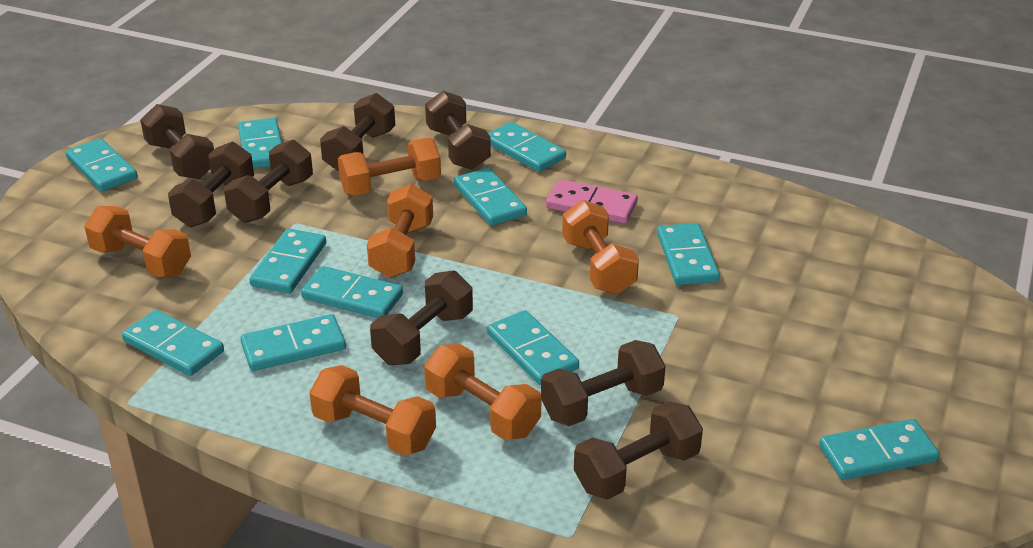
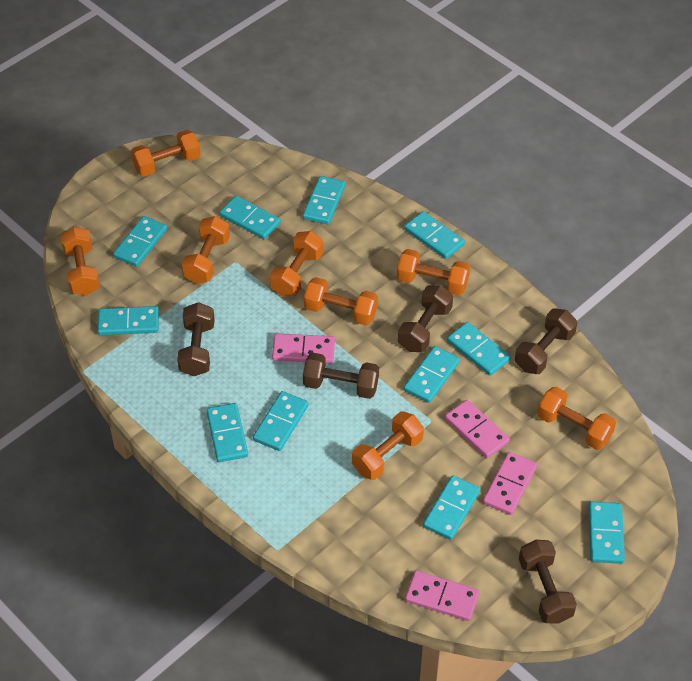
brown dumbbell: [140,104,214,179] [168,142,254,227] [224,140,313,223] [320,93,395,172] [370,270,473,365] [425,91,491,170] [541,340,665,426] [574,401,703,500] = 8 -> [177,302,215,376] [303,353,379,399] [398,285,453,352] [515,309,577,374] [519,540,577,624] = 5
orange dumbbell: [84,206,191,277] [309,365,436,456] [338,138,441,196] [367,184,433,278] [424,344,541,440] [562,200,639,294] = 6 -> [61,227,100,296] [131,130,201,177] [182,216,230,284] [270,231,324,297] [304,277,378,326] [352,411,424,480] [397,249,470,295] [537,387,616,450] = 8
pink domino: [546,180,638,223] = 1 -> [272,334,335,363] [405,571,480,621] [445,400,510,458] [483,452,537,515] = 4

